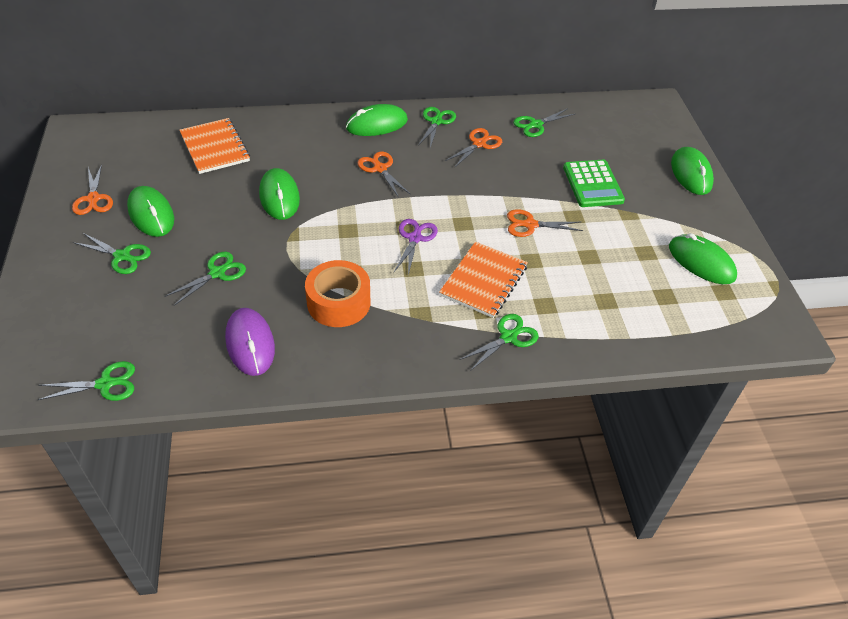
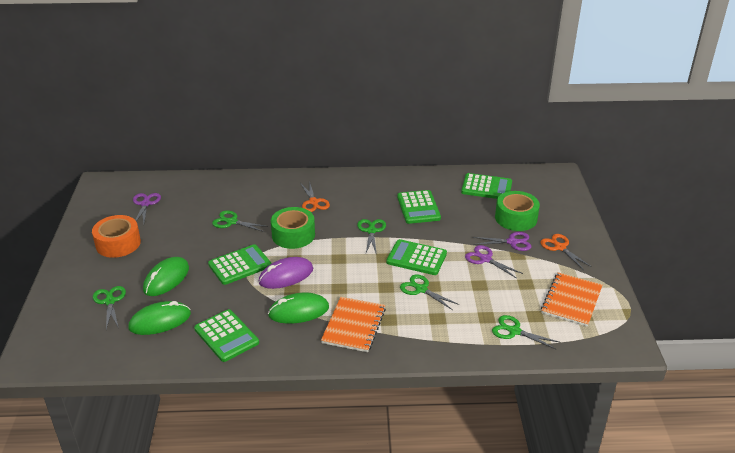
green calculator: [563,160,625,207] = 1 -> [194,309,259,362] [208,244,271,285] [386,239,447,275] [397,190,441,224] [461,173,512,199] = 5
green mouse: [127,186,174,237] [259,168,300,220] [346,104,408,136] [669,233,737,284] [671,147,714,195] = 5 -> [128,301,191,335] [143,257,189,296] [268,292,329,324] = 3
green scissors: [38,361,135,401] [73,232,151,274] [164,252,246,306] [418,107,456,148] [459,314,539,371] [513,108,575,137] = 6 -> [93,286,126,330] [212,211,269,232] [357,219,386,255] [400,274,460,310] [492,315,559,350] = 5
green tape: none = 0 -> [271,207,315,249] [495,191,540,231] = 2
orange scissors: [72,164,113,215] [357,151,410,198] [445,128,502,168] [507,209,583,237] = 4 -> [300,181,330,212] [540,234,592,270] = 2
purple scissors: [394,219,438,275] = 1 -> [133,193,161,223] [465,245,523,279] [472,232,531,251] = 3

